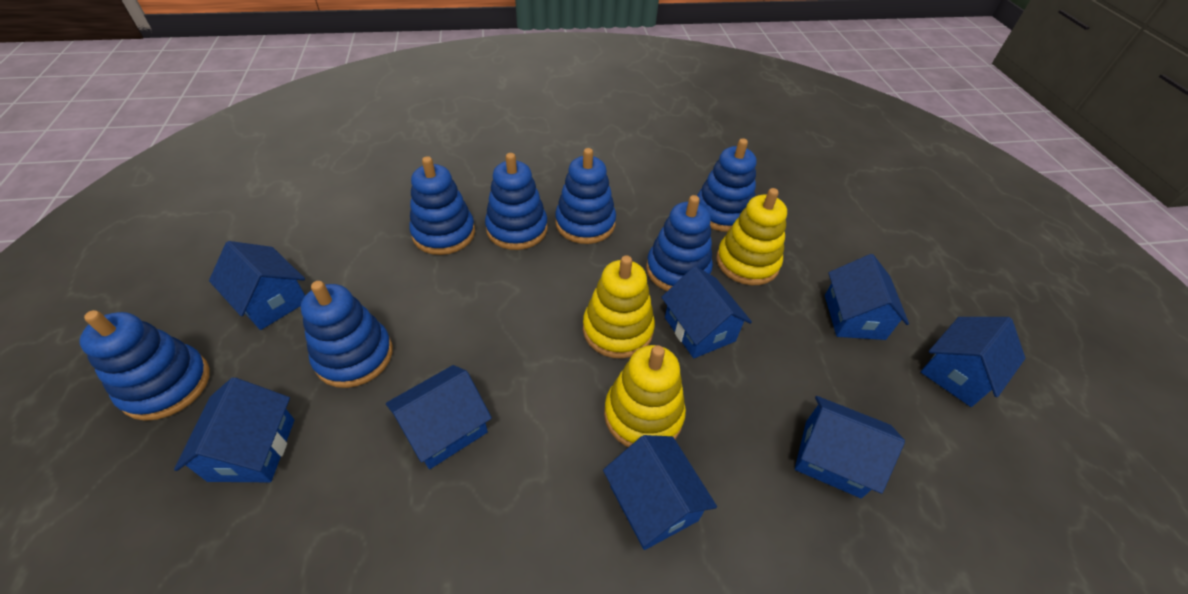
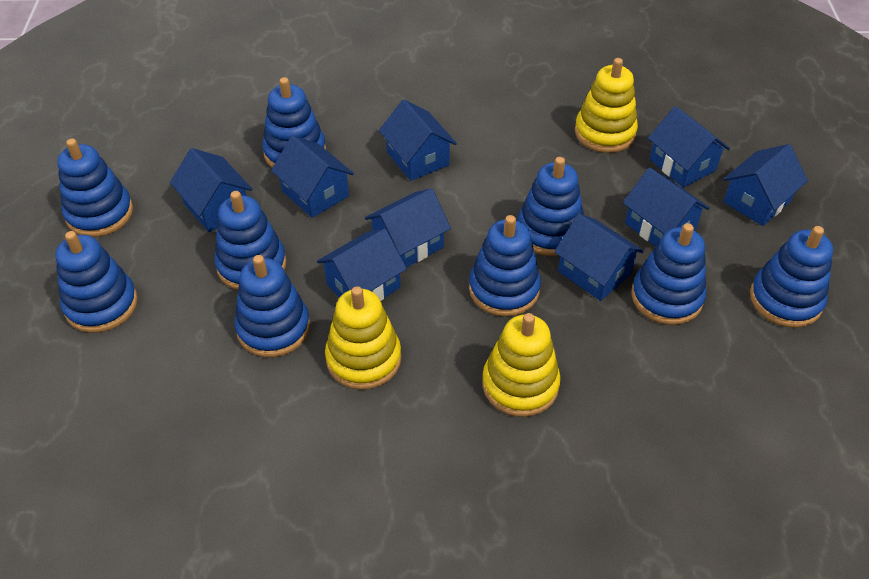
blue house: [174,377,295,482] [209,241,305,330] [386,365,492,469] [603,435,717,550] [661,266,752,358] [795,396,905,498] [825,254,909,340] [921,317,1025,407] = 8 -> [170,148,253,232] [271,135,354,218] [317,228,407,301] [365,188,451,268] [379,99,457,181] [554,214,644,301] [623,167,710,247] [648,106,730,188] [723,144,808,226] = 9
blue stacking toy: [79,310,210,421] [301,281,392,388] [409,156,475,255] [485,153,548,250] [555,148,616,244] [646,195,713,291] [697,138,757,232] = 7 -> [55,231,138,333] [57,138,133,237] [214,191,286,290] [234,255,310,357] [262,77,326,168] [469,215,541,317] [517,157,584,256] [631,223,706,325] [750,226,833,328] = 9

